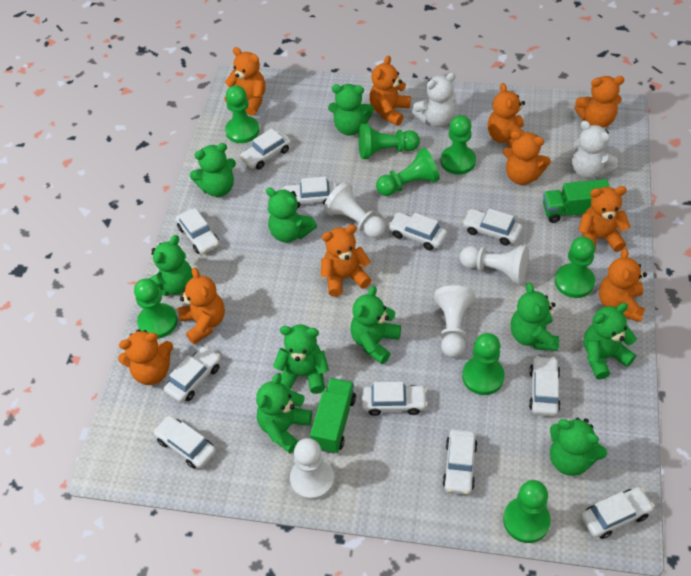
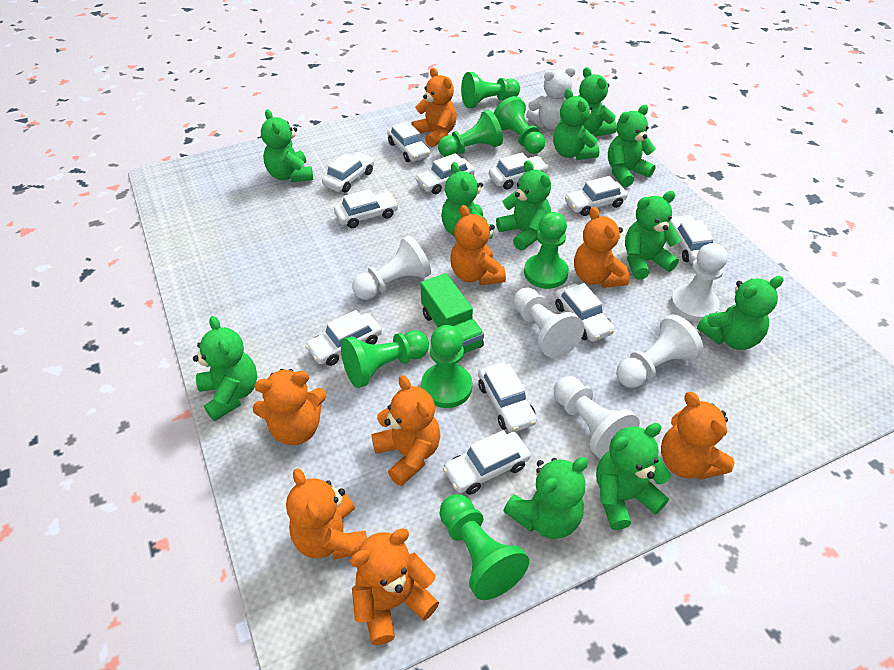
green pawn: [134,279,178,339] [225,85,260,143] [359,124,420,159] [376,147,440,196] [440,115,476,175] [462,333,505,395] [503,480,551,543] [555,237,595,298] = 8 -> [341,330,429,388] [421,325,472,408] [438,110,503,157] [440,494,529,600] [461,72,520,108] [494,96,545,154] [524,212,569,289] = 7
green teddy bear: [149,235,193,296] [190,143,236,197] [256,373,312,453] [266,187,317,243] [273,324,329,394] [328,84,374,136] [350,286,401,364] [510,283,559,351] [550,418,607,476] [584,303,637,380] = 10 -> [193,316,257,421] [261,109,313,183] [441,162,492,239] [496,160,551,251] [503,457,588,539] [553,88,599,160] [578,67,617,137] [596,423,671,530] [608,105,656,187] [625,191,681,280] [697,276,784,350] = 11
green truck: [310,378,356,454] [543,179,610,223] = 2 -> [420,273,484,354] = 1
orange teddy bear: [118,330,173,385] [178,268,225,345] [225,47,266,116] [321,225,371,297] [369,55,411,126] [488,83,525,146] [503,131,551,185] [574,76,624,128] [578,186,630,252] [599,248,647,322] = 10 -> [252,369,326,445] [286,468,367,560] [350,528,439,645] [371,375,440,486] [411,68,457,147] [450,205,506,285] [574,207,630,288] [661,392,735,480] = 8
white pawn: [290,438,335,500] [324,182,386,238] [434,285,475,358] [459,245,529,285] = 4 -> [352,236,431,300] [513,288,584,358] [554,376,640,459] [616,314,703,388] [671,243,728,322] = 5
white teddy bear: [412,72,456,127] [572,121,618,178] = 2 -> [526,66,576,130] = 1

